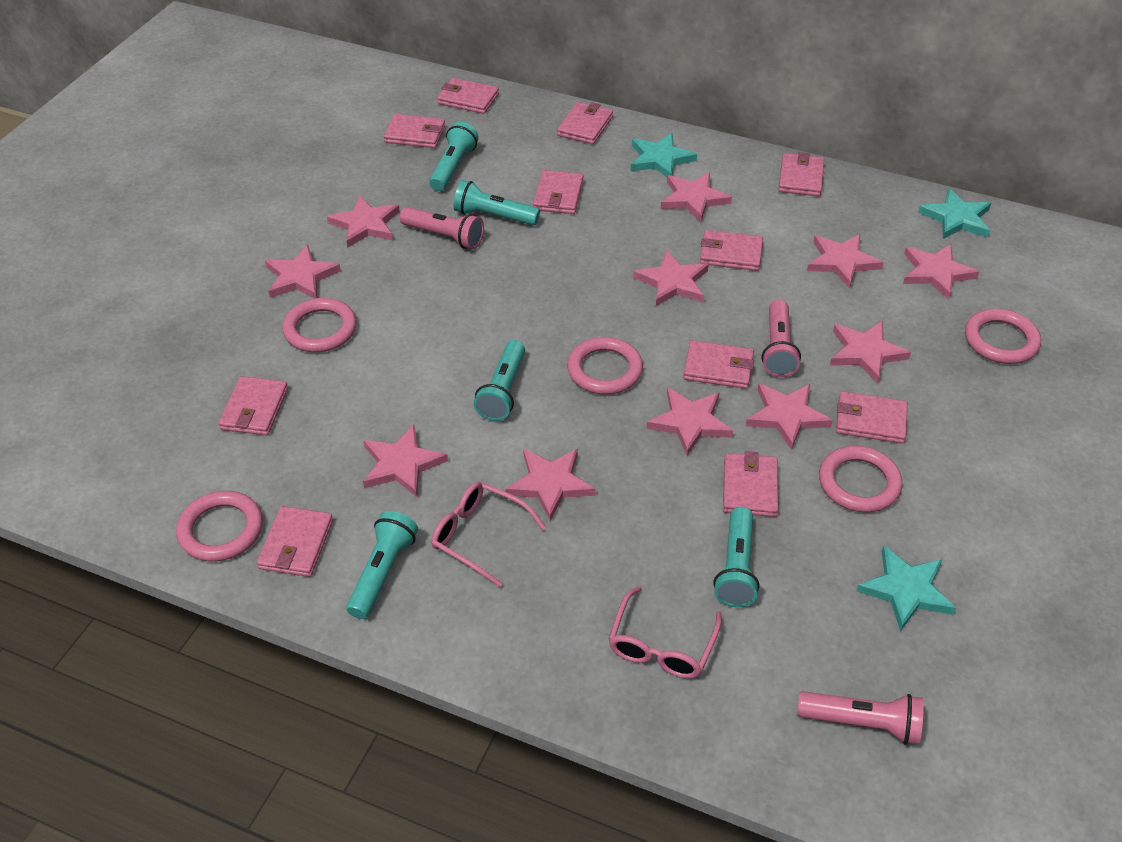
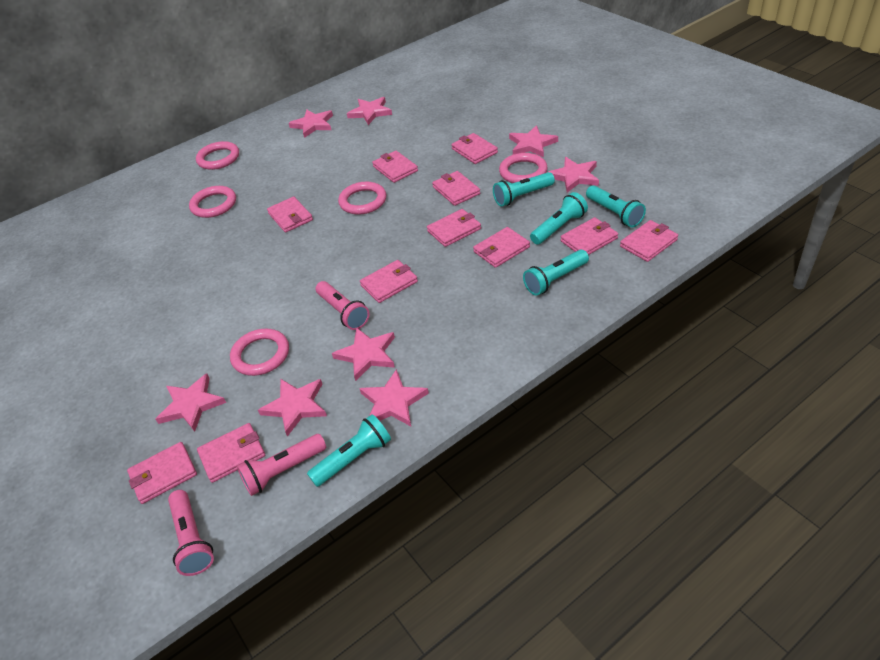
pink glasses: [432,482,546,587] [608,586,722,679] = 2 -> none = 0
pink star: [265,245,341,299] [327,195,400,247] [363,425,448,497] [505,449,595,521] [633,250,709,306] [647,388,733,456] [661,172,732,222] [746,383,833,450] [807,234,884,289] [830,321,911,383] [903,244,979,300] = 11 -> [156,373,226,432] [258,379,327,437] [289,110,333,138] [332,327,395,381] [347,97,392,125] [359,369,429,426] [509,125,558,157] [548,157,599,193] = 8
turquoise star: [631,133,697,177] [856,546,956,631] [918,189,991,239] = 3 -> none = 0

